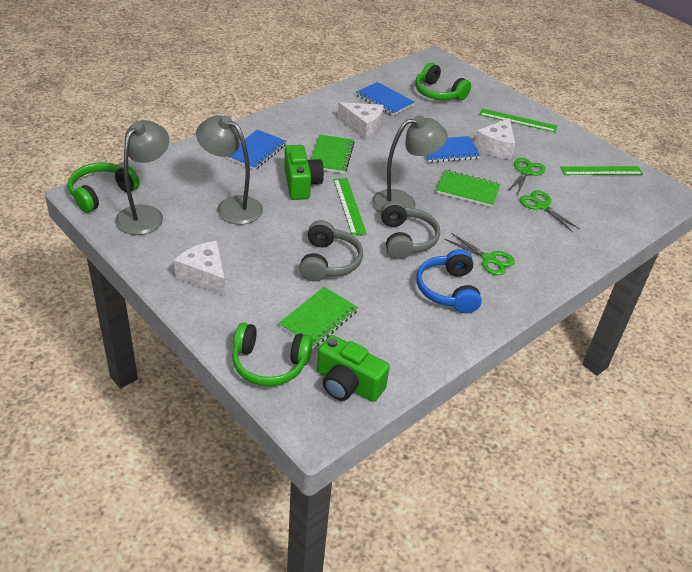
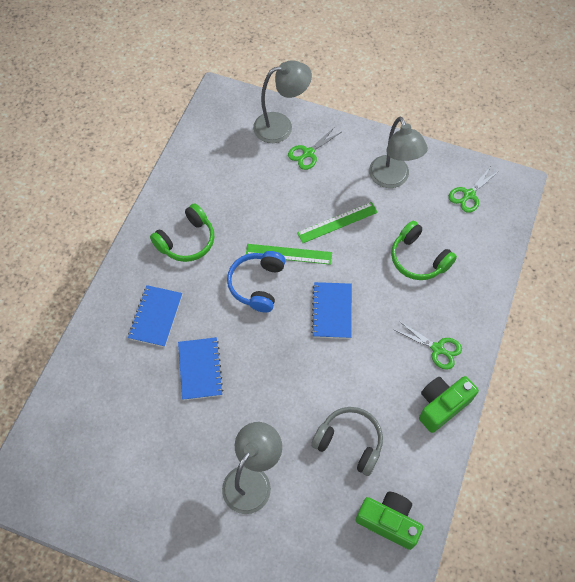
green headphones: [68,163,140,213] [232,323,313,386] [415,63,471,100] = 3 -> [150,203,214,262] [391,221,457,280] = 2
green notebook: [279,287,358,348] [311,134,355,174] [436,170,500,207] = 3 -> none = 0
green ruler: [334,178,367,235] [479,109,557,132] [560,166,643,175] = 3 -> [246,244,332,265] [297,202,378,243] = 2
grey headphones: [299,220,363,281] [381,201,440,259] = 2 -> [311,407,383,476] = 1
white cheese: [174,241,226,297] [338,102,383,140] [474,118,515,159] = 3 -> none = 0

